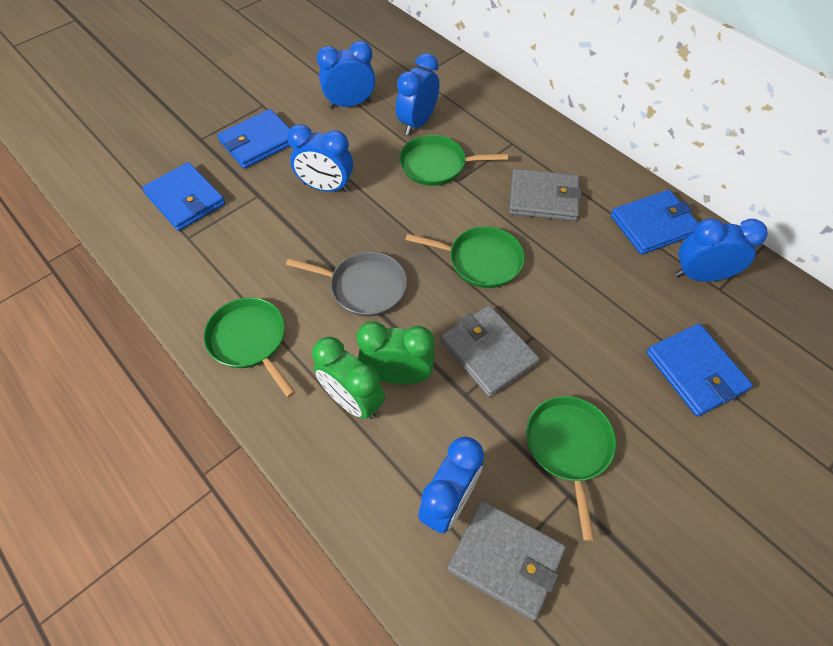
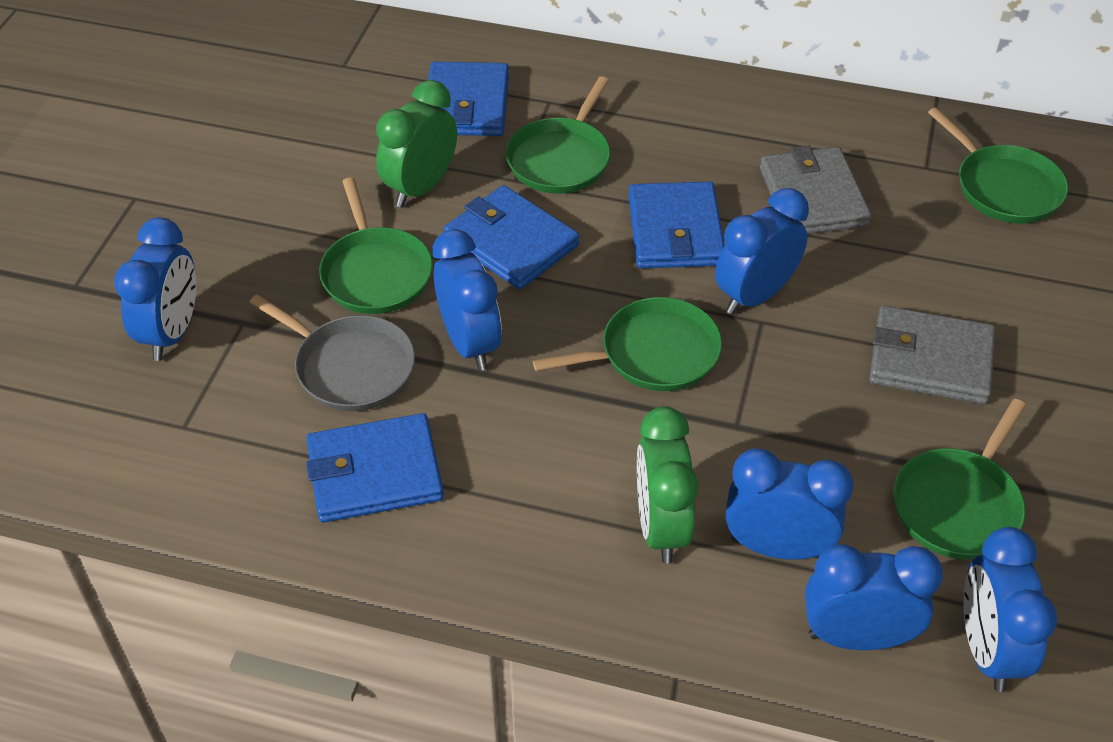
blue clock: [287,124,353,192] [317,41,375,109] [396,53,439,135] [418,437,484,534] [675,218,767,282] = 5 -> [114,218,196,361] [433,229,502,371] [715,188,809,315] [726,449,854,560] [805,544,943,650] [963,527,1057,692] = 6
green pan: [203,297,295,398] [399,135,508,186] [405,226,525,288] [526,396,616,541] = 4 -> [319,177,433,314] [506,76,610,194] [533,297,722,391] [893,399,1026,559] [928,107,1068,224] = 5
grey wallet: [441,305,540,397] [447,500,566,621] [509,169,582,221] = 3 -> [760,146,871,234] [869,306,995,404] = 2

